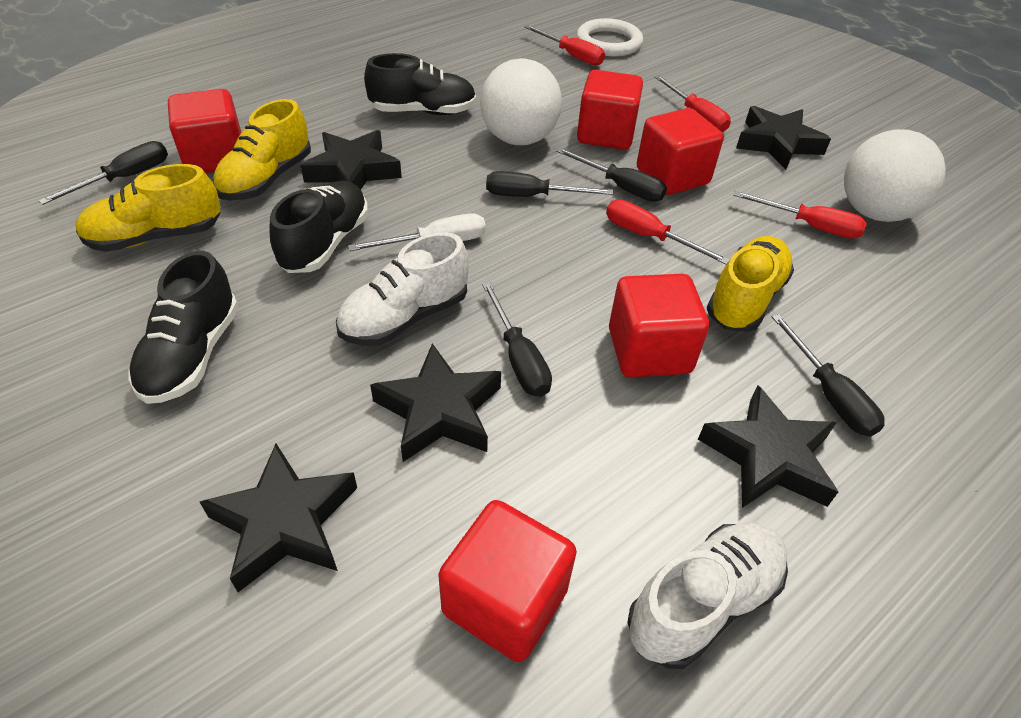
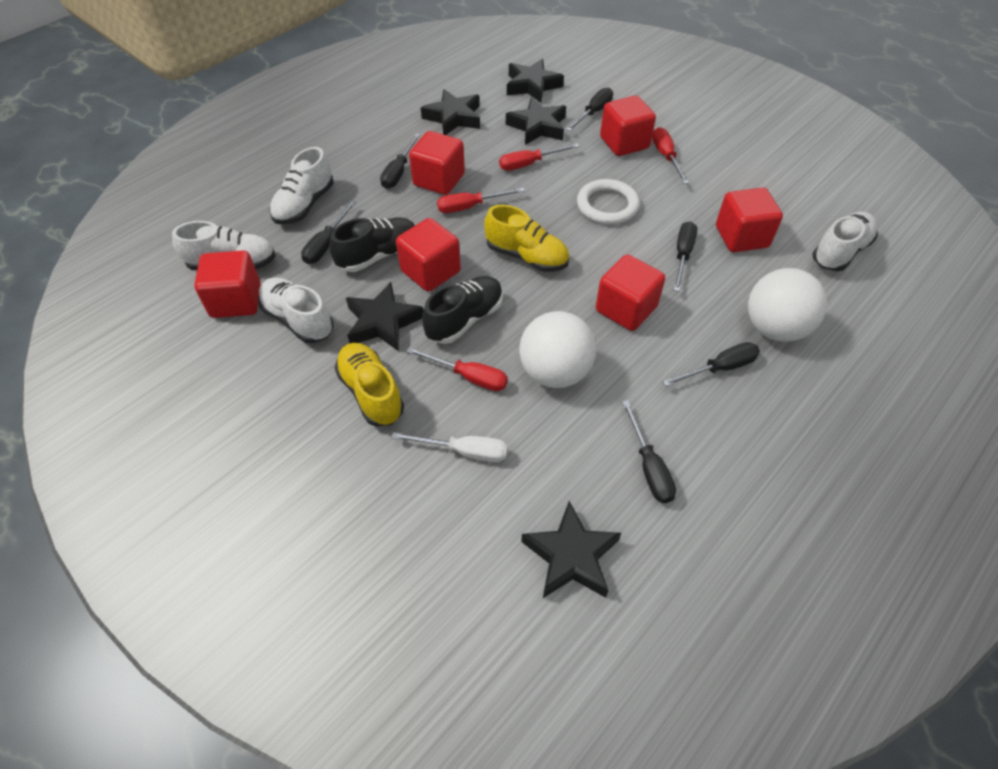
black screwdriver: [38,141,168,205] [482,282,552,397] [486,171,613,197] [556,147,667,202] [772,314,885,436] = 5 -> [301,200,356,264] [380,133,420,189] [566,87,613,131] [622,400,676,503] [663,342,760,387] [674,221,698,292] = 6
black shoe: [129,251,239,404] [269,181,368,273] [364,53,476,115] = 3 -> [329,217,415,272] [422,276,503,344] = 2
red cube: [168,89,242,173] [438,500,577,662] [577,70,643,150] [609,274,709,377] [637,108,724,195] = 5 -> [194,250,261,318] [396,218,461,291] [409,131,465,195] [596,255,665,331] [600,96,656,156] [716,188,783,252] = 6
white shoe: [336,232,469,346] [627,522,788,669] = 2 -> [172,221,276,270] [258,277,334,343] [269,147,334,224] [812,212,878,271] = 4
yellow shoe: [75,164,221,252] [213,99,311,200] [706,236,794,332] = 3 -> [335,343,404,426] [484,205,569,272] = 2

